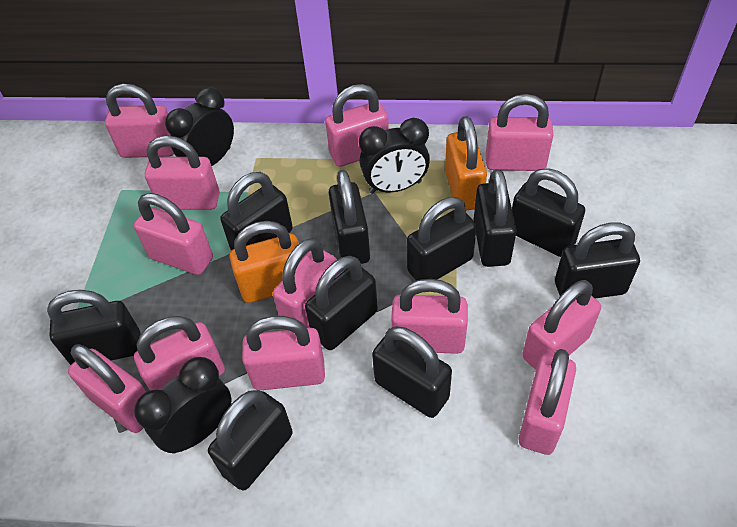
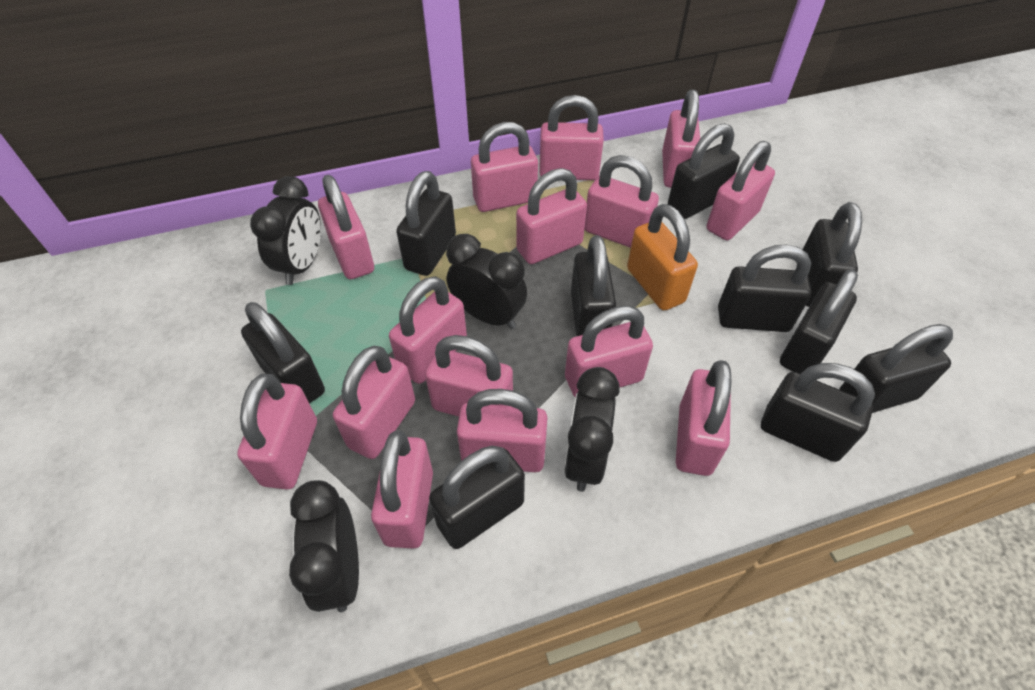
black clock: [134,357,232,454] [165,87,234,166] [359,118,430,194] = 3 -> [250,176,321,285] [289,480,359,612] [446,234,527,329] [564,367,620,492] = 4
orange padlock: [229,221,299,303] [445,116,487,211] = 2 -> [627,204,698,310] = 1
pink padlock: [68,344,146,433] [105,84,174,158] [134,193,213,275] [134,316,225,391] [145,136,220,210] [242,316,325,390] [273,238,337,328] [325,84,389,167] [391,279,468,354] [486,94,553,171] [519,349,576,455] [522,280,601,370] = 12 -> [237,374,317,490] [318,175,374,279] [333,346,415,459] [371,430,433,549] [389,276,467,384] [425,335,513,417] [457,389,547,472] [471,122,538,212] [516,168,587,264] [539,95,604,180] [565,306,653,398] [584,155,659,248] [662,90,700,188] [676,360,732,476] [707,141,775,240] = 15

